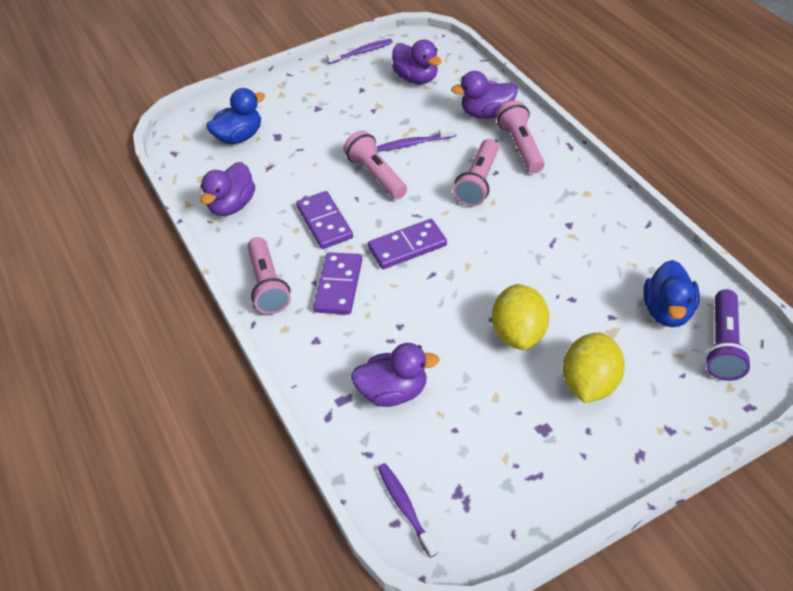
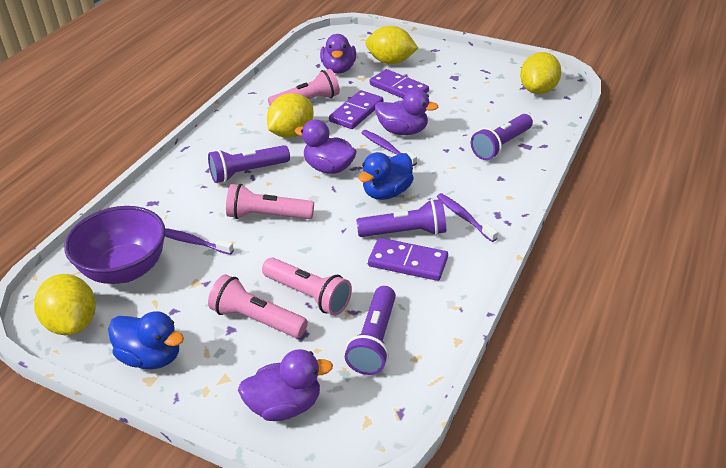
purple bowl: none = 0 -> [64,206,165,284] = 1
purple flashlight: [705,289,751,381] = 1 -> [208,145,290,183] [345,286,396,375] [356,199,446,237] [471,114,533,160] = 4
yellow lemon: [492,284,549,350] [563,333,625,403] = 2 -> [34,274,96,335] [267,93,314,138] [365,26,418,64] [520,52,561,94] = 4

